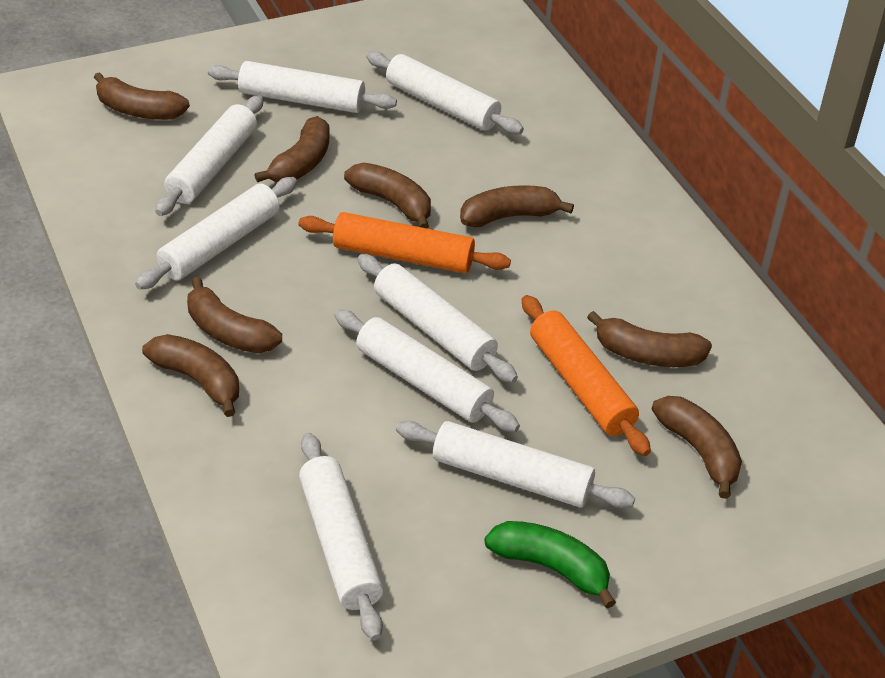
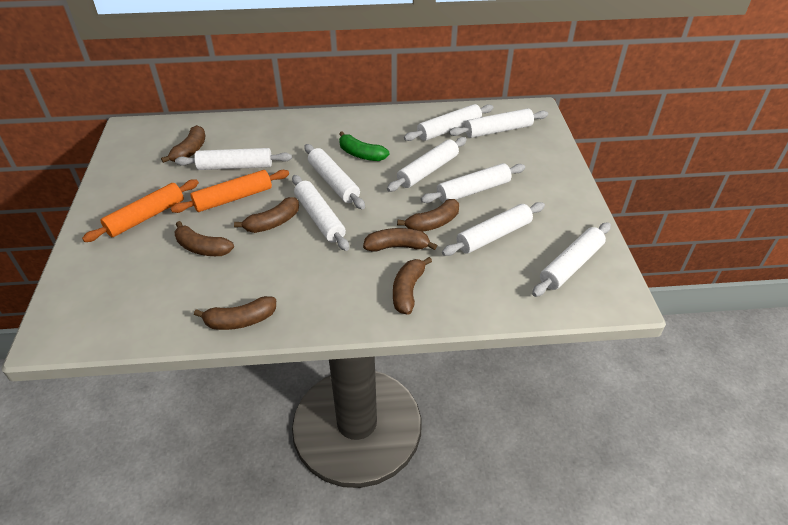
brown banana: [94,72,190,120] [142,334,239,417] [187,277,282,353] [255,116,329,183] [344,163,431,229] [460,185,574,228] [587,311,712,367] [652,396,742,499] = 8 -> [161,125,206,163] [174,221,234,256] [194,296,276,330] [234,197,299,233] [363,228,437,252] [393,257,432,315] [397,199,459,232] = 7
white rolling pin: [135,177,297,290] [155,95,263,216] [208,61,397,113] [299,433,383,641] [334,310,520,432] [358,254,518,383] [366,51,524,134] [396,421,635,508] = 8 -> [175,148,292,170] [292,175,349,251] [304,144,365,209] [387,137,467,192] [404,104,493,141] [420,163,525,203] [442,202,545,256] [449,108,548,138] [532,222,611,297] = 9

